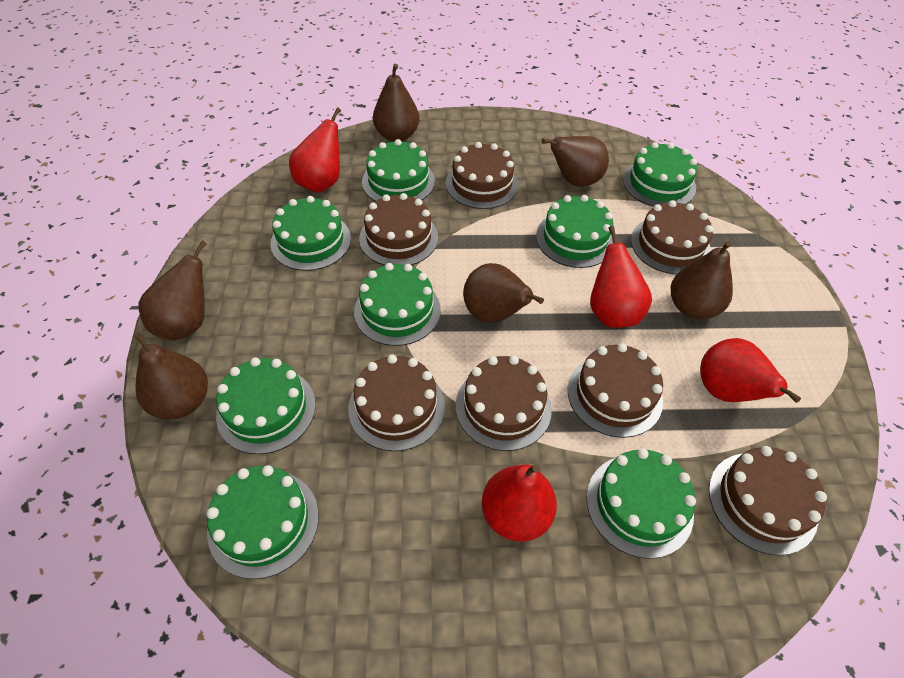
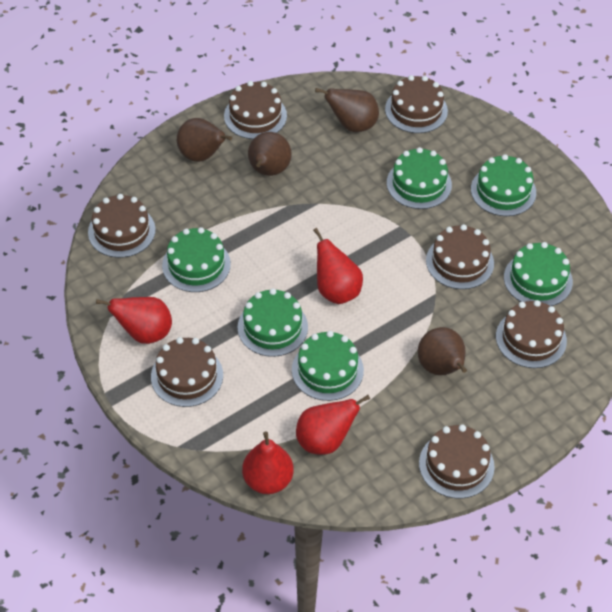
brown pear: [134,333,208,419] [139,240,207,341] [373,64,419,142] [463,263,544,323] [542,136,609,187] [671,241,733,319] = 6 -> [177,118,232,162] [248,132,292,176] [315,88,379,132] [418,327,467,375] = 4
green cake: [207,465,319,579] [216,357,316,454] [270,196,351,271] [354,263,441,346] [362,139,435,201] [536,195,613,268] [586,448,696,559] [623,142,697,207] = 8 -> [162,227,231,292] [238,288,308,357] [292,331,364,401] [387,147,452,209] [471,154,536,216] [504,242,573,306] = 6

